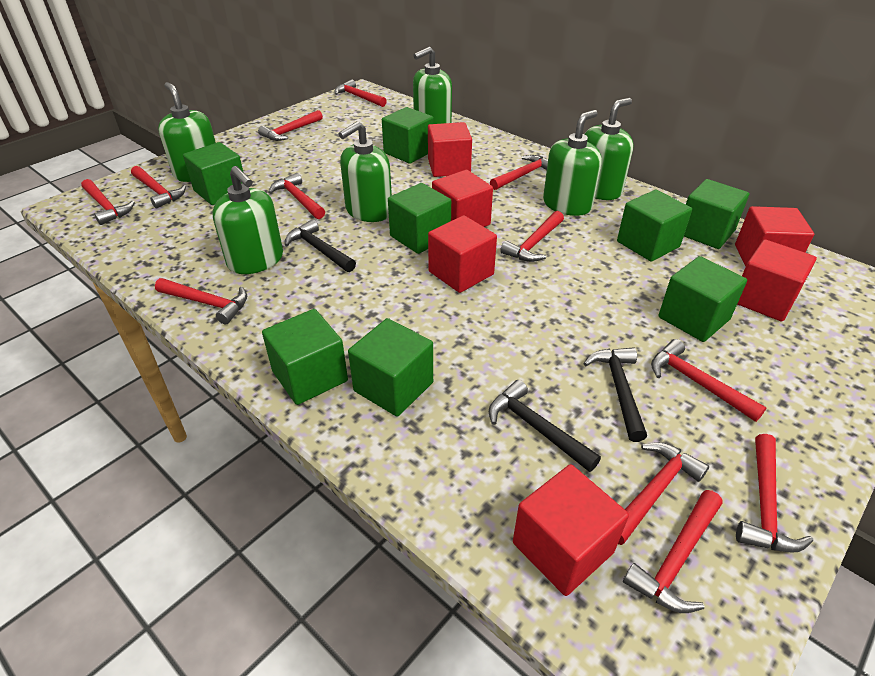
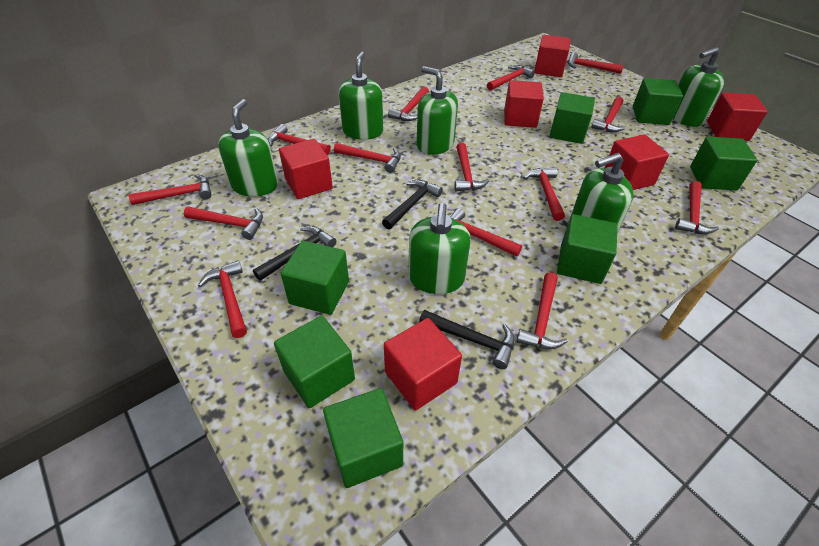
green cube: [183,142,243,205] [262,309,348,405] [348,318,433,417] [382,107,434,164] [388,183,451,254] [617,190,692,262] [658,256,747,342] [684,179,749,249] = 8 -> [274,315,355,408] [281,241,349,315] [323,388,403,488] [550,92,595,144] [557,214,618,284] [633,78,683,125] [690,137,757,190] = 7
red hammer: [81,179,135,225] [131,166,186,208] [155,278,247,325] [258,110,323,141] [268,173,325,219] [334,79,387,107] [490,155,548,190] [500,211,564,262] [618,442,709,545] [623,490,722,613] [651,339,767,422] [736,434,813,552] = 12 -> [128,174,212,205] [184,207,263,240] [198,260,247,338] [268,124,331,155] [334,143,401,173] [388,87,429,121] [451,208,522,257] [454,143,490,191] [487,65,535,91] [516,272,568,349] [523,167,565,221] [568,52,624,74] [591,97,625,132] [675,181,719,234] = 14

